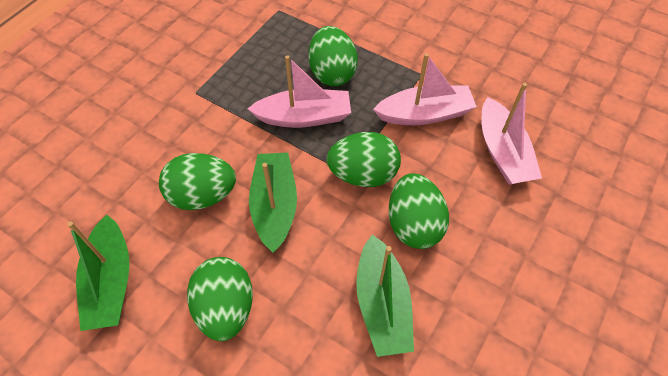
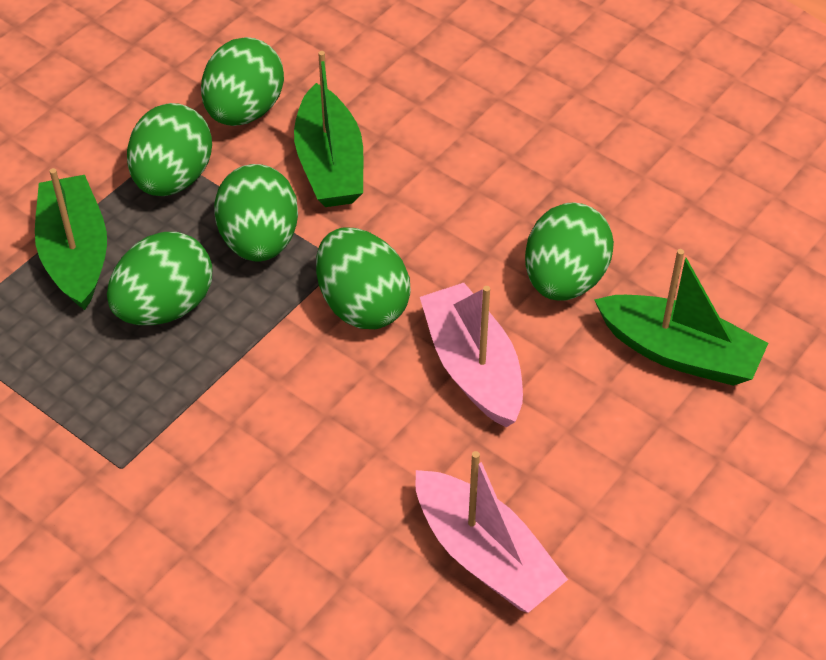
green egg: [159,153,236,210] [187,257,253,341] [309,26,358,86] [327,132,401,187] [389,173,449,249] = 5 -> [107,232,212,325] [127,103,212,196] [201,37,284,126] [214,164,298,261] [316,227,411,329] [525,202,614,301] = 6
pink boat: [248,55,351,128] [373,53,477,125] [482,83,542,185] = 3 -> [415,451,568,613] [420,283,523,427] = 2

